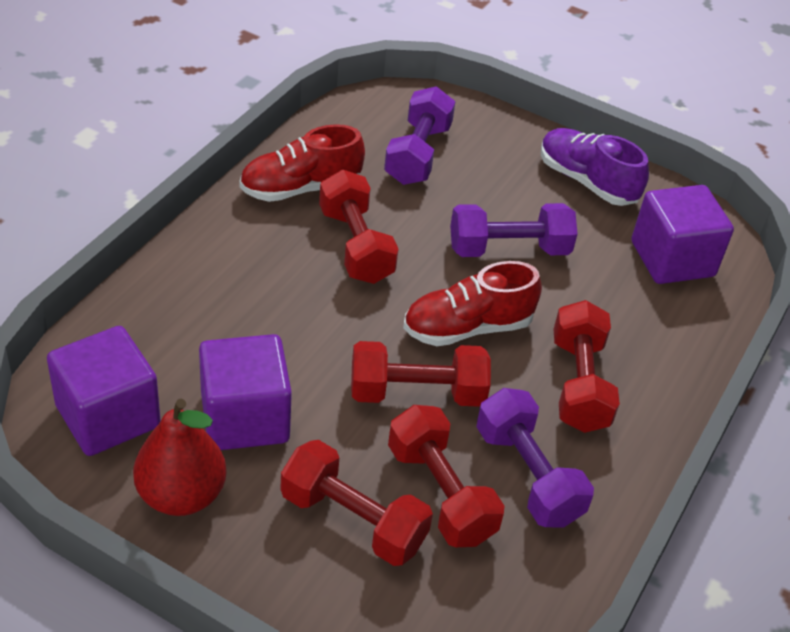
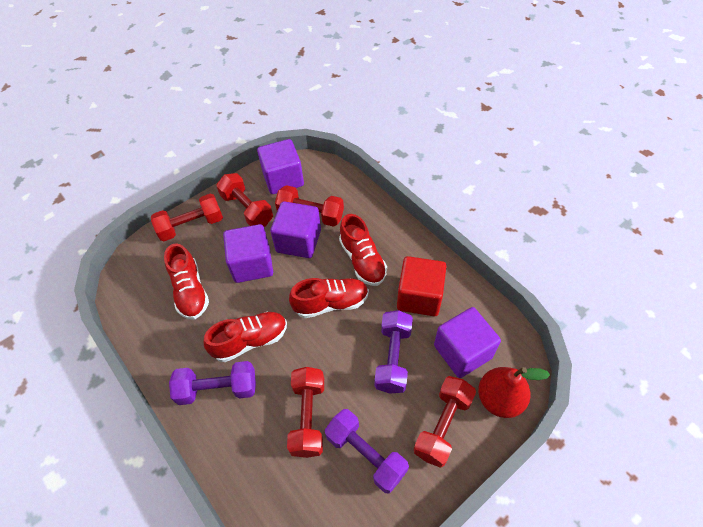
purple cube: [47,326,161,456] [199,334,292,450] [632,185,734,284] = 3 -> [223,224,273,283] [257,139,304,194] [270,201,321,258] [434,307,501,378] = 4
purple shoe: [541,128,649,206] = 1 -> none = 0
red cube: none = 0 -> [397,256,447,316] = 1
red shoe: [240,124,365,202] [403,261,542,346] = 2 -> [164,243,209,320] [204,312,287,362] [289,278,369,318] [339,214,387,286] = 4

